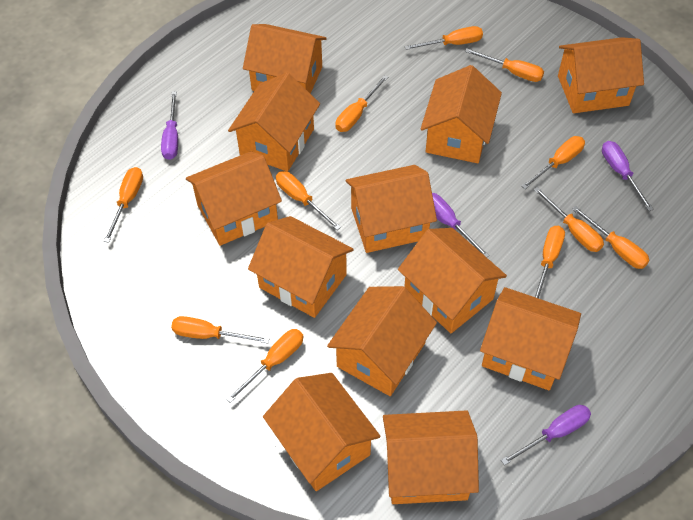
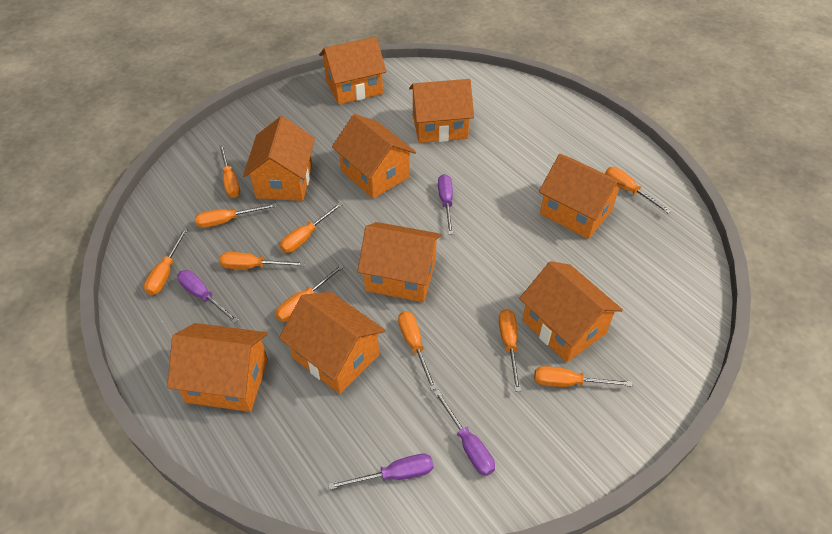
orange house: [186,151,282,246] [228,73,320,171] [243,24,327,94] [248,216,354,318] [263,373,381,491] [327,286,437,396] [346,165,437,253] [383,410,479,504] [398,228,507,333] [421,65,502,163] [480,287,581,390] [558,37,644,113] = 12 -> [167,323,268,412] [243,116,315,201] [279,292,385,394] [319,37,386,104] [332,114,416,199] [357,222,441,302] [409,79,474,143] [519,261,623,362] [539,154,626,239] = 9
orange screwdriver: [104,167,143,243] [171,316,270,343] [226,329,304,403] [276,171,341,230] [336,75,388,132] [404,26,483,50] [465,48,544,82] [521,136,585,189] [534,187,604,252] [535,226,565,299] [572,206,650,269] = 11 -> [144,228,188,295] [195,203,277,228] [219,145,240,198] [219,252,305,269] [275,264,344,322] [280,202,343,253] [398,311,437,390] [499,309,521,392] [534,366,632,387] [605,167,671,213] = 10

